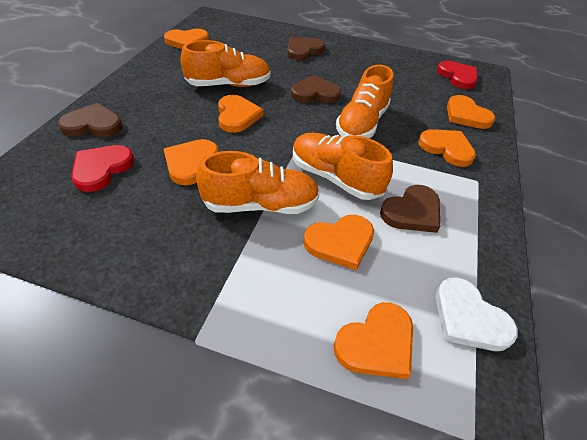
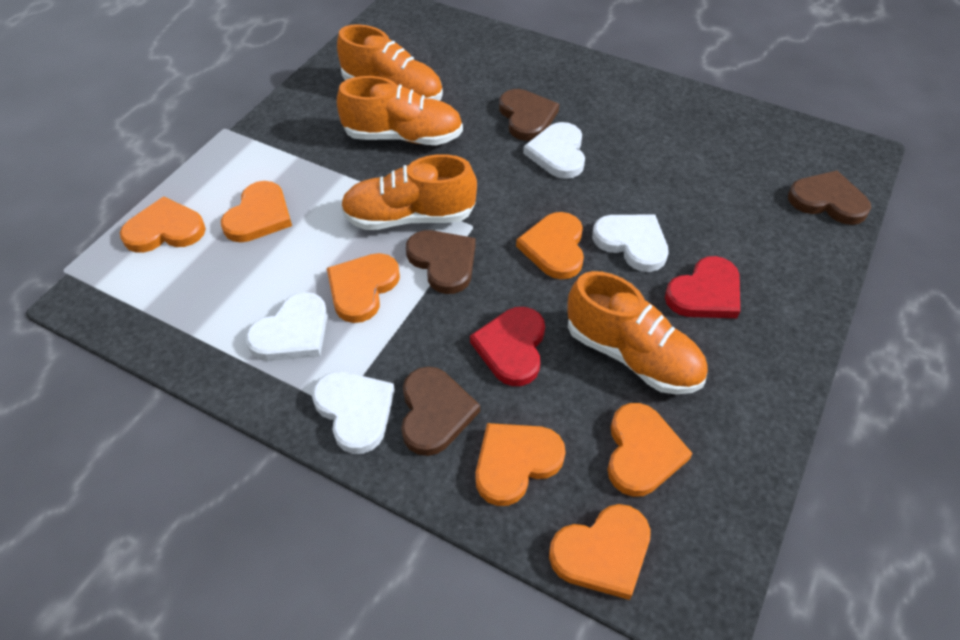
white heart: [436,277,518,351] = 1 -> [246,292,328,361] [312,372,395,454] [523,122,585,179] [592,215,669,272] = 4

